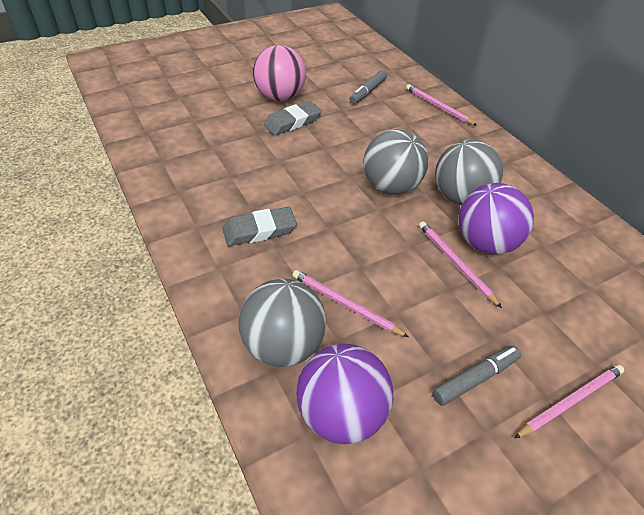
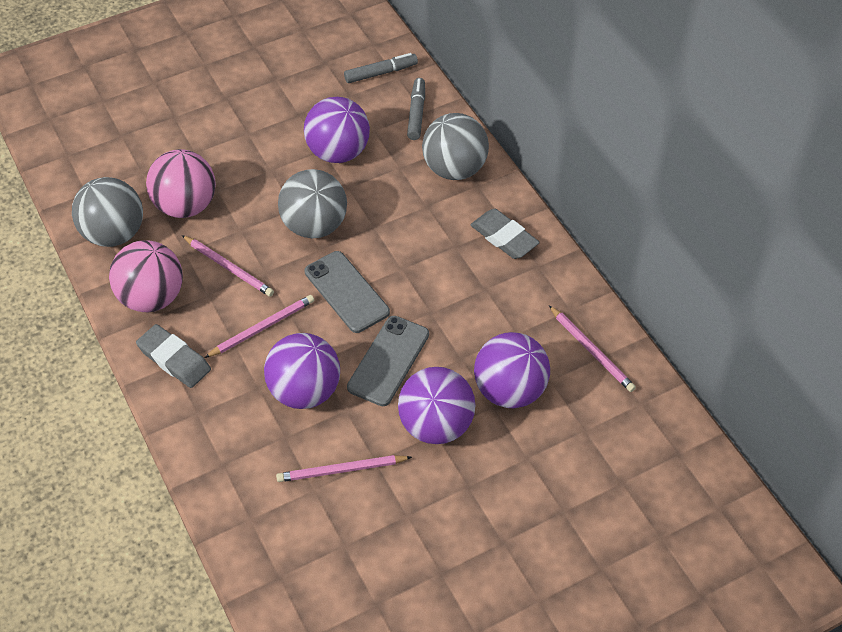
grey phone: none = 0 -> [305,251,390,333] [347,316,429,406] = 2
pink ball: [253,45,306,101] = 1 -> [109,240,183,312] [146,149,216,218] = 2
purple ball: [296,344,393,444] [458,183,534,254] = 2 -> [264,333,340,409] [304,97,370,163] [398,367,475,444] [474,332,550,408] = 4

